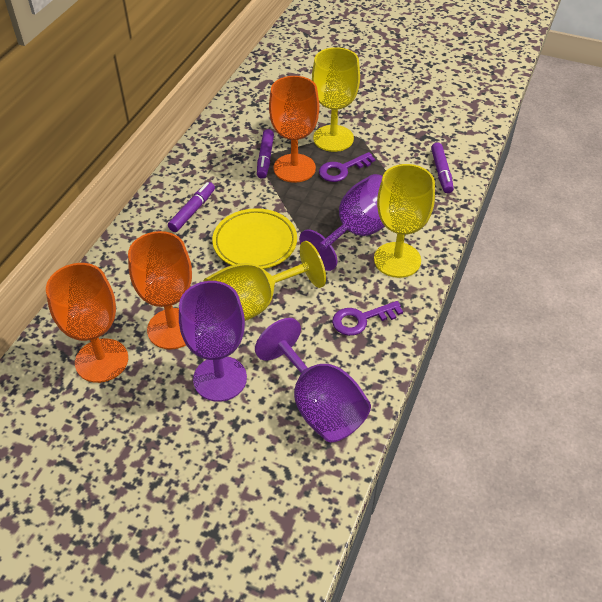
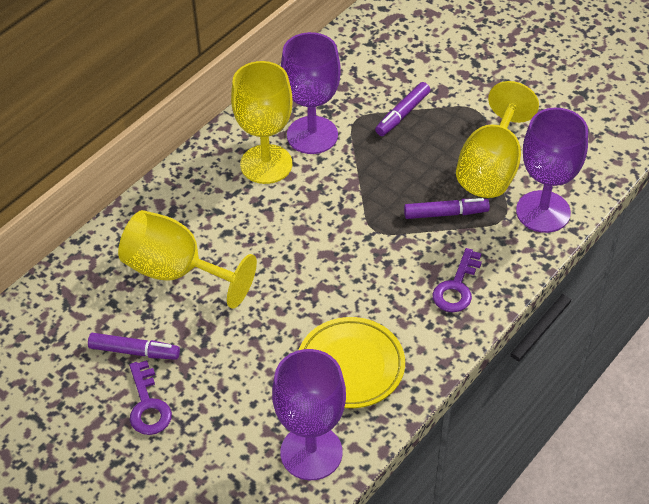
orange goblet: [46,263,128,383] [128,231,192,350] [269,76,319,183] = 3 -> none = 0

